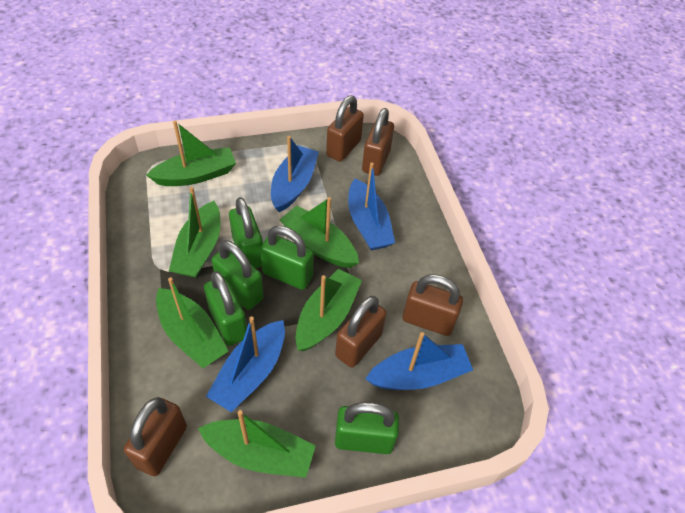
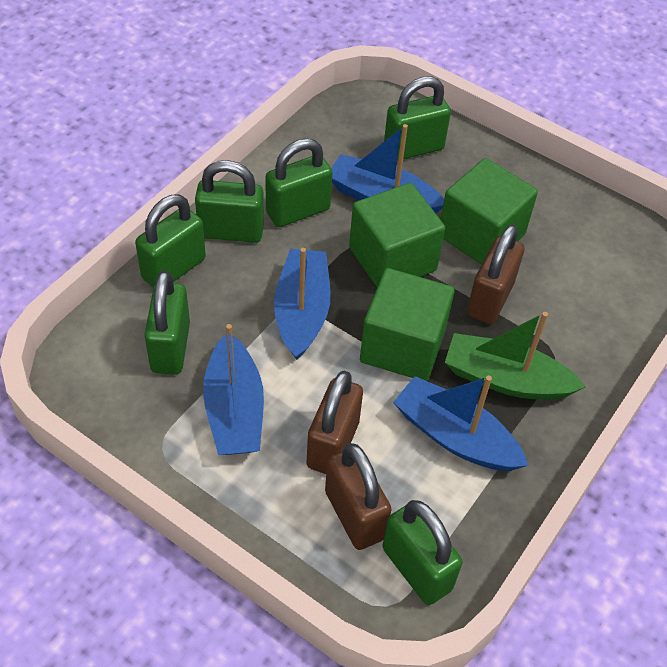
brown padlock: [124,397,187,476] [326,95,364,162] [335,296,387,368] [362,108,394,176] [403,274,463,336] = 5 -> [306,371,363,474] [325,443,392,550] [467,224,524,324] = 3
green boat: [146,121,236,186] [156,277,228,368] [169,187,220,278] [198,410,316,478] [279,197,359,268] [295,269,362,351] = 6 -> [445,312,586,400] = 1
green cube: none = 0 -> [349,183,445,287] [360,268,455,381] [440,158,538,265] = 3
green padlock: [204,271,247,346] [212,240,264,310] [229,197,263,268] [260,226,314,290] [335,402,399,454] = 5 -> [135,194,206,288] [144,270,190,374] [195,160,264,243] [265,138,333,227] [382,500,462,605] [384,76,451,161] = 6

